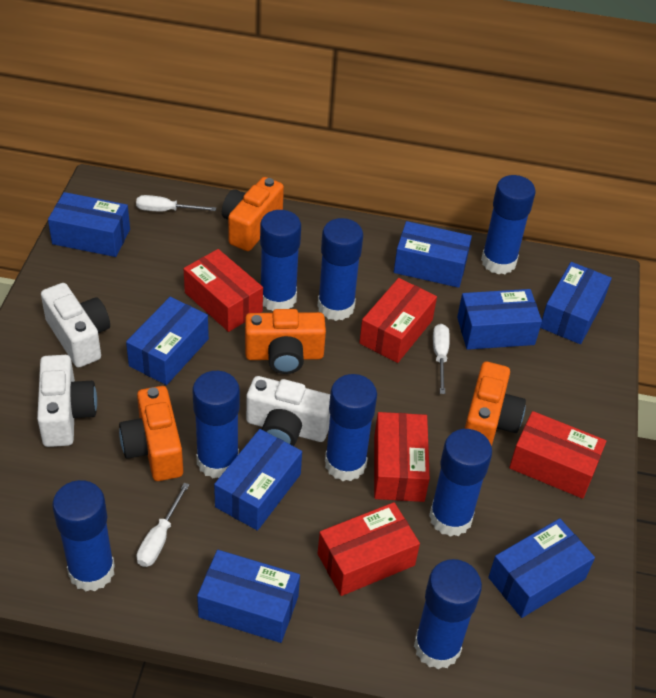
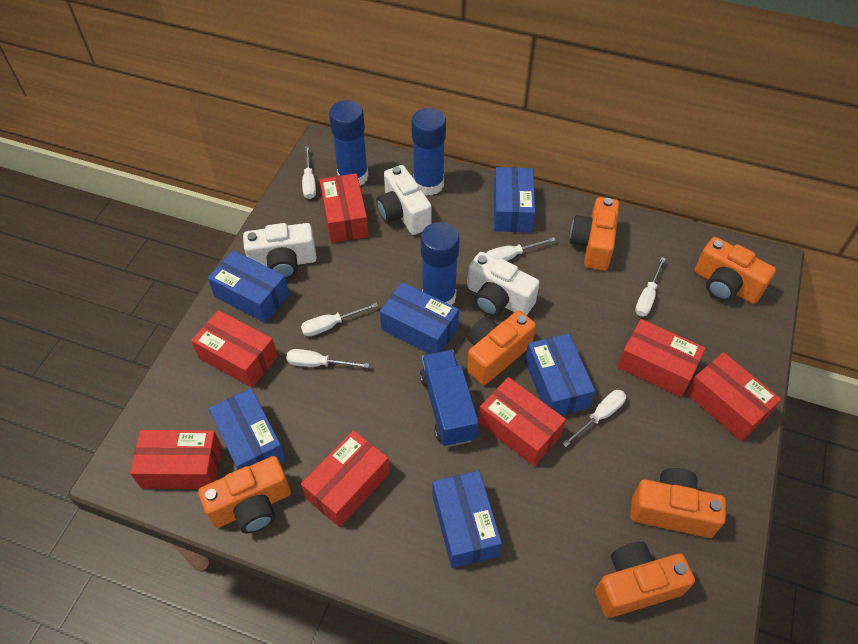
blue box: [48,192,130,257] [126,297,209,385] [197,550,300,643] [214,429,302,531] [394,221,472,288] [457,289,542,350] [488,518,595,618] [540,262,612,344] = 8 -> [208,250,289,323] [209,388,286,470] [380,282,459,354] [432,471,502,568] [494,167,535,232] [525,333,595,415] = 6
blue glue stick: [52,480,115,591] [192,371,240,478] [260,210,301,311] [318,218,363,321] [325,374,377,481] [414,559,482,669] [429,429,492,537] [481,175,535,274] = 8 -> [329,100,368,186] [411,108,446,196] [421,222,460,305] = 3
blue truck: none = 0 -> [420,350,479,447] = 1
orange camera: [119,386,183,481] [222,177,284,251] [245,309,326,374] [465,361,526,446] = 4 -> [198,456,291,533] [467,310,536,385] [570,197,620,271] [595,542,695,618] [630,468,726,538] [695,237,776,304] = 6
red box: [184,249,263,332] [318,502,420,596] [359,278,437,363] [374,412,430,502] [509,411,606,499] = 5 -> [130,430,222,489] [191,310,278,388] [301,430,390,527] [320,173,369,243] [478,377,566,466] [617,319,706,397] [686,352,781,441] = 7
white screwdriver: [136,195,216,211] [137,483,190,567] [433,324,450,394] = 3 -> [286,349,369,368] [301,302,378,336] [302,146,316,199] [486,237,556,261] [562,390,626,447] [635,257,666,316] = 6

